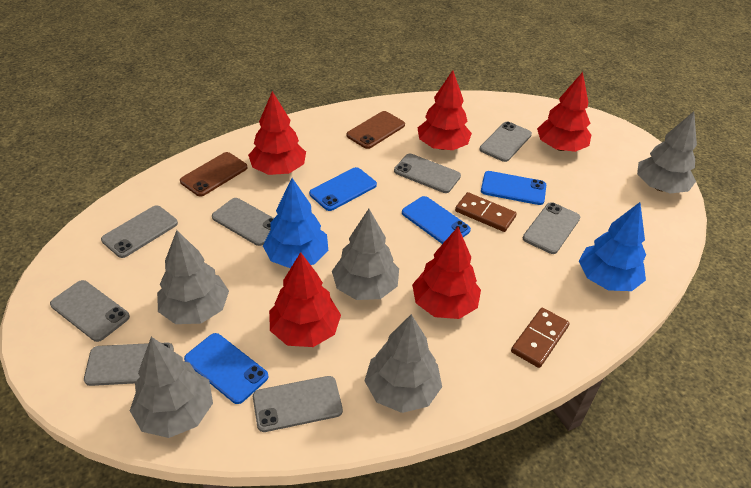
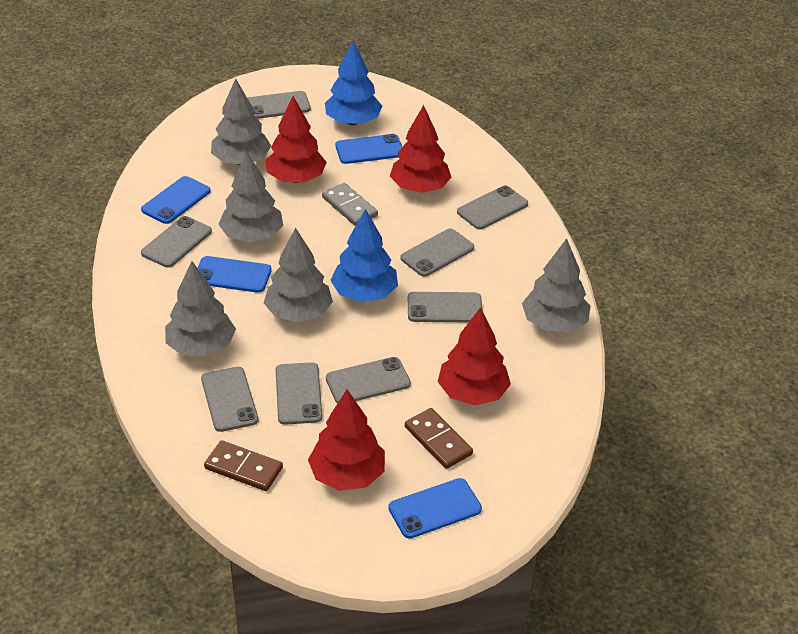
brown phone: [180,152,248,197] [346,111,405,149] = 2 -> none = 0
grey domino: none = 0 -> [322,183,378,226] = 1
red tree: [248,91,306,175] [269,252,341,347] [412,227,481,319] [418,70,472,150] [537,72,591,152] = 5 -> [266,96,327,183] [308,390,385,491] [390,105,452,193] [438,307,511,405] = 4

